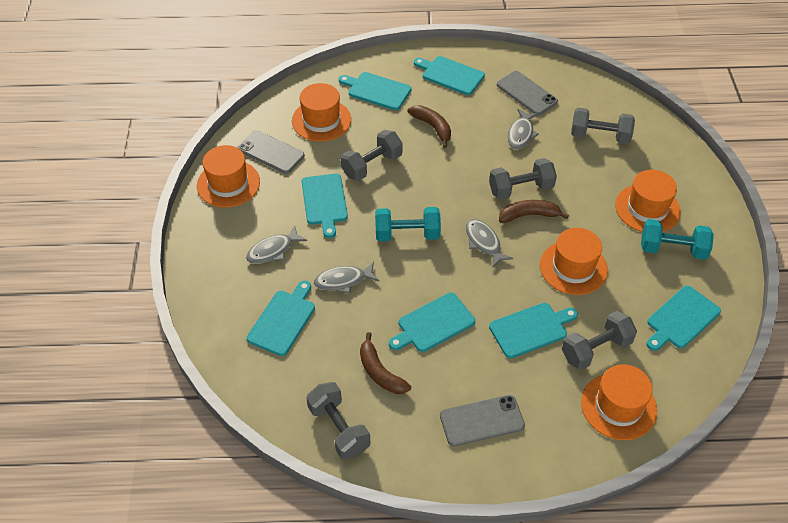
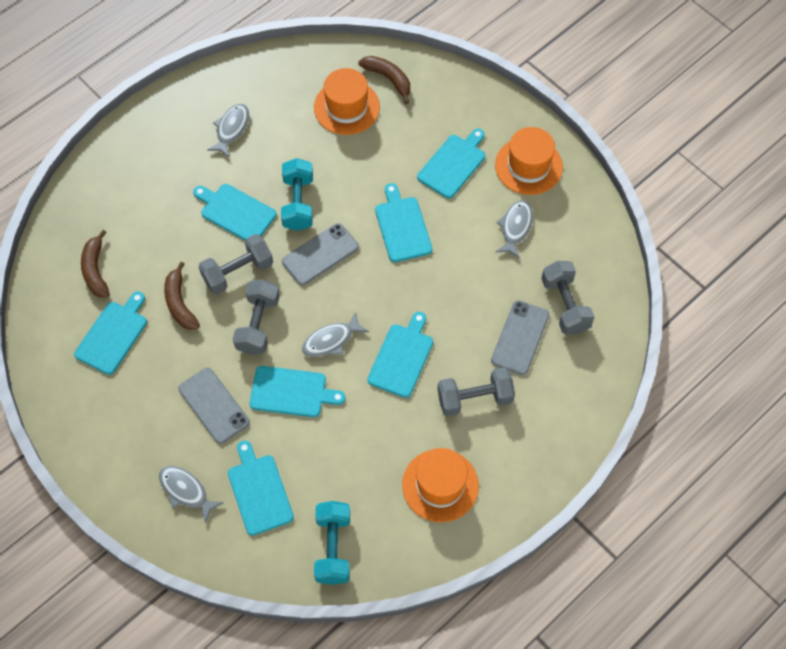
grey dumbbell: [306,382,370,460] [341,130,403,181] [489,158,557,200] [562,311,637,370] [571,108,635,144] = 5 -> [198,234,273,294] [233,279,280,355] [437,367,515,417] [541,261,594,334] = 4
orange hat: [197,145,260,208] [292,83,351,142] [540,228,608,295] [581,364,657,440] [615,170,680,232] = 5 -> [314,68,380,135] [402,448,479,522] [495,127,563,195] = 3

